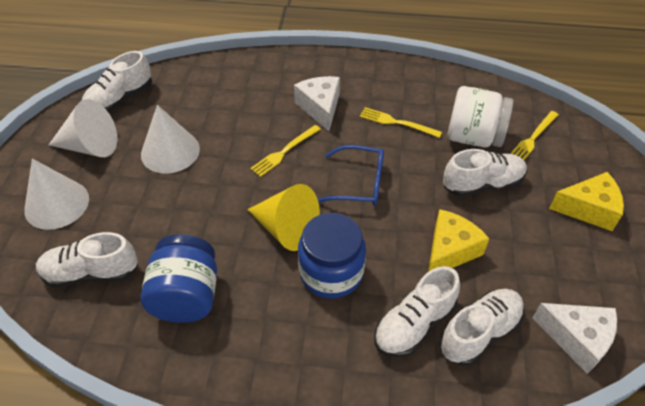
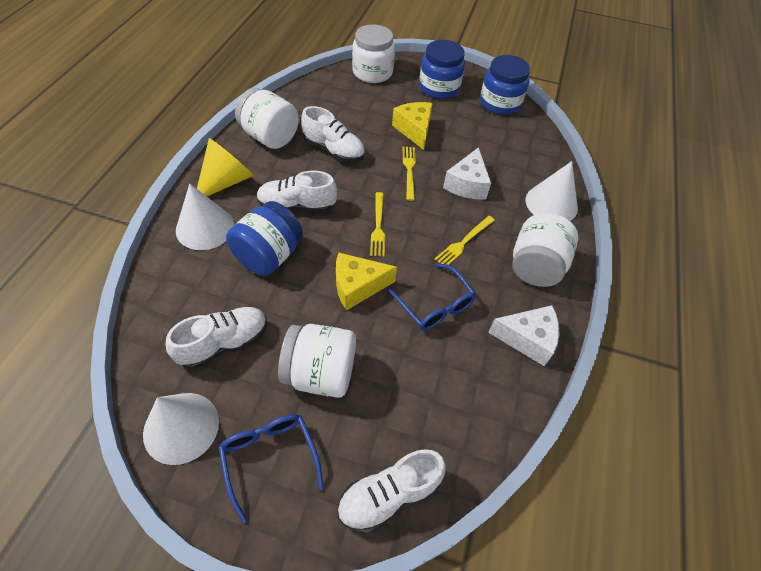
blue glasses: [318,145,384,206] = 1 -> [218,414,324,523] [387,263,477,331] = 2
blue jar: [141,234,217,323] [298,213,366,298] = 2 -> [226,201,303,276] [419,40,465,99] [480,55,530,115] = 3
white jar: [447,86,513,147] = 1 -> [235,88,299,149] [278,324,356,398] [352,24,395,83] [513,213,578,287] = 4
white shoe: [36,232,138,287] [82,51,152,112] [375,266,460,358] [440,289,524,366] [443,149,527,197] = 5 -> [166,307,267,369] [257,171,337,212] [301,106,365,162] [337,449,446,534] = 4

